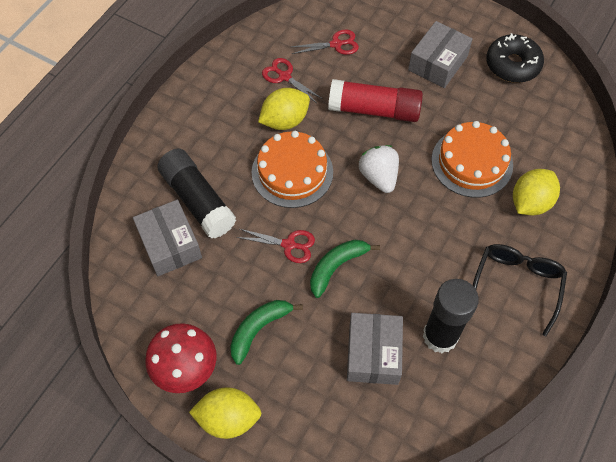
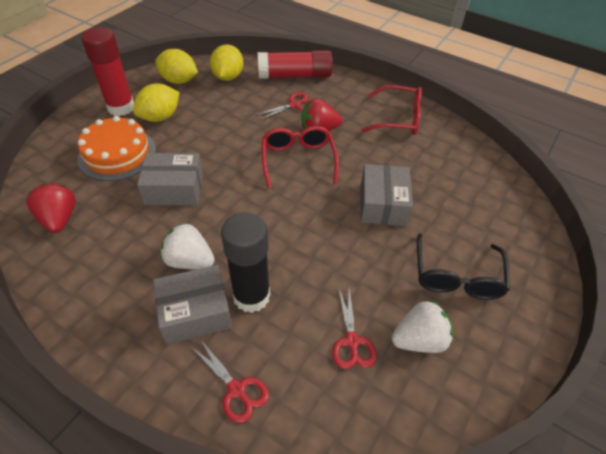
black donut: [486,33,544,83] = 1 -> none = 0
black glue stick: [157,149,236,238] [423,279,479,353] = 2 -> [221,212,270,313] = 1
green banana: [230,300,303,365] [310,240,380,298] = 2 -> none = 0
orange cake: [251,131,333,208] [431,121,513,198] = 2 -> [77,116,156,181] = 1
red glasses: none = 0 -> [262,126,339,189] [361,85,422,135] = 2
red glue stick: [328,79,423,122] = 1 -> [81,27,134,116] [258,50,333,79] = 2
red mushroom: [145,323,216,393] = 1 -> none = 0
red strawberry: none = 0 -> [26,183,75,233] [301,98,342,131] = 2
white strawberry: [359,145,399,193] = 1 -> [161,223,215,269] [392,300,453,353] = 2

